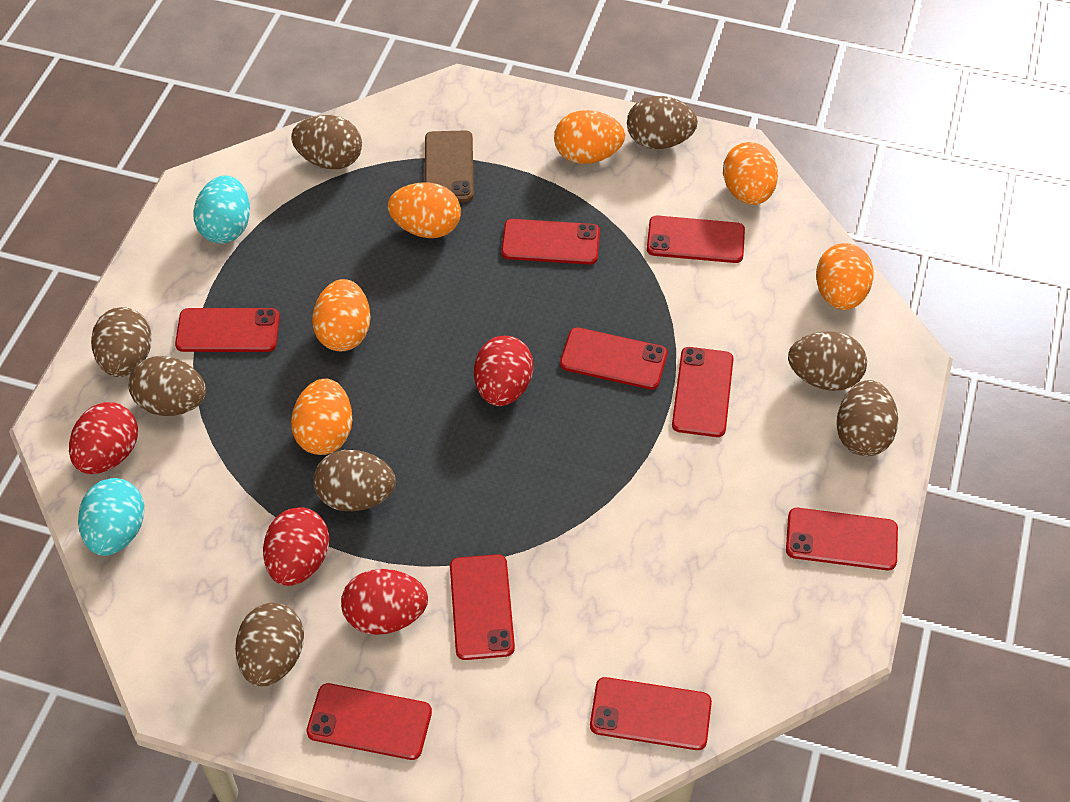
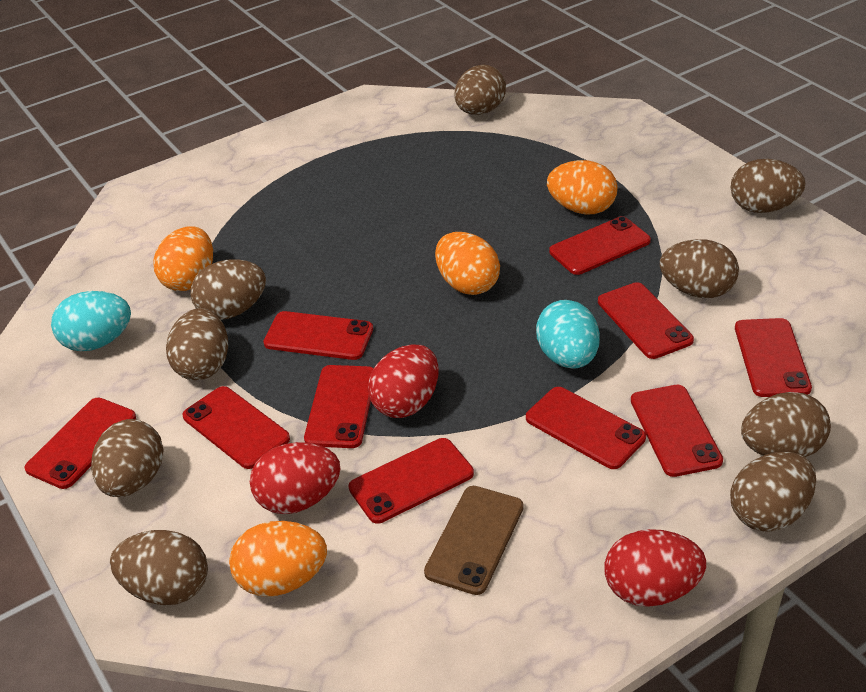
brown egg: [91,307,152,377] [129,356,206,416] [235,603,304,686] [291,115,362,170] [313,450,396,511] [627,96,698,149] [788,332,867,391] [836,380,898,456] = 8 -> [91,419,163,497] [110,530,208,605] [166,308,228,381] [190,259,266,320] [454,65,506,115] [660,239,739,298] [730,452,816,532] [731,159,806,213] [741,392,831,457] = 9
orange egg: [291,379,352,455] [312,279,371,351] [388,182,461,238] [554,110,625,164] [723,142,778,205] [816,243,874,310] = 6 -> [153,226,213,291] [229,521,327,596] [435,232,500,295] [547,160,618,214] = 4
red egg: [69,402,138,474] [263,507,329,586] [341,569,428,635] [474,336,533,406] = 4 -> [250,442,341,514] [368,344,439,418] [604,529,706,607] = 3
red phone: [175,308,280,352] [306,683,432,760] [450,554,515,660] [501,219,600,265] [560,327,668,390] [590,677,712,750] [647,215,745,263] [672,347,734,437] [786,508,898,570] = 9 -> [24,398,136,489] [183,386,290,469] [263,311,373,360] [304,365,373,448] [348,438,474,524] [526,387,646,469] [549,216,651,275] [598,282,694,359] [631,385,723,477] [735,318,812,397] = 10

